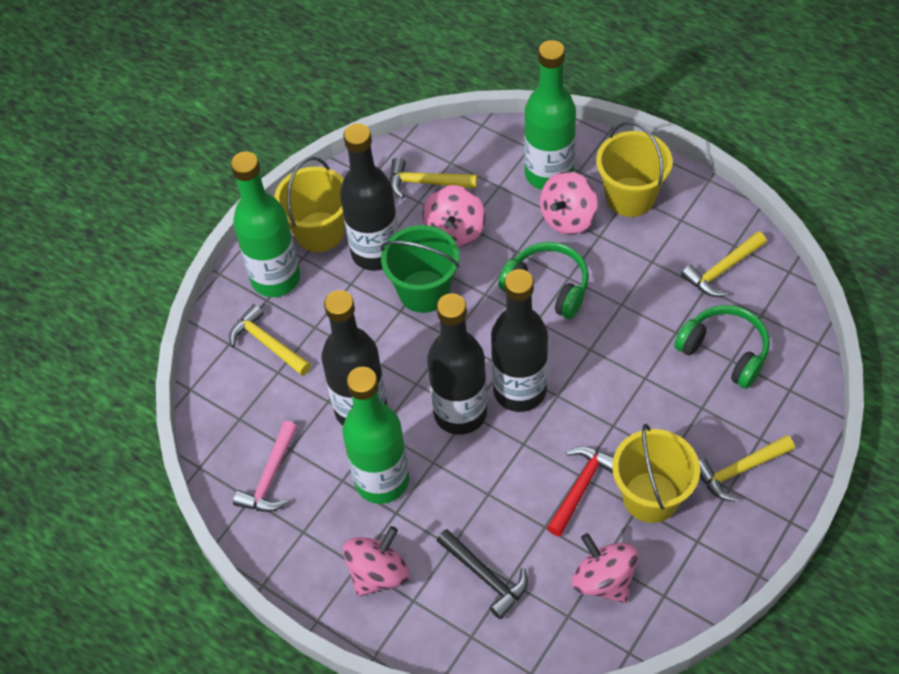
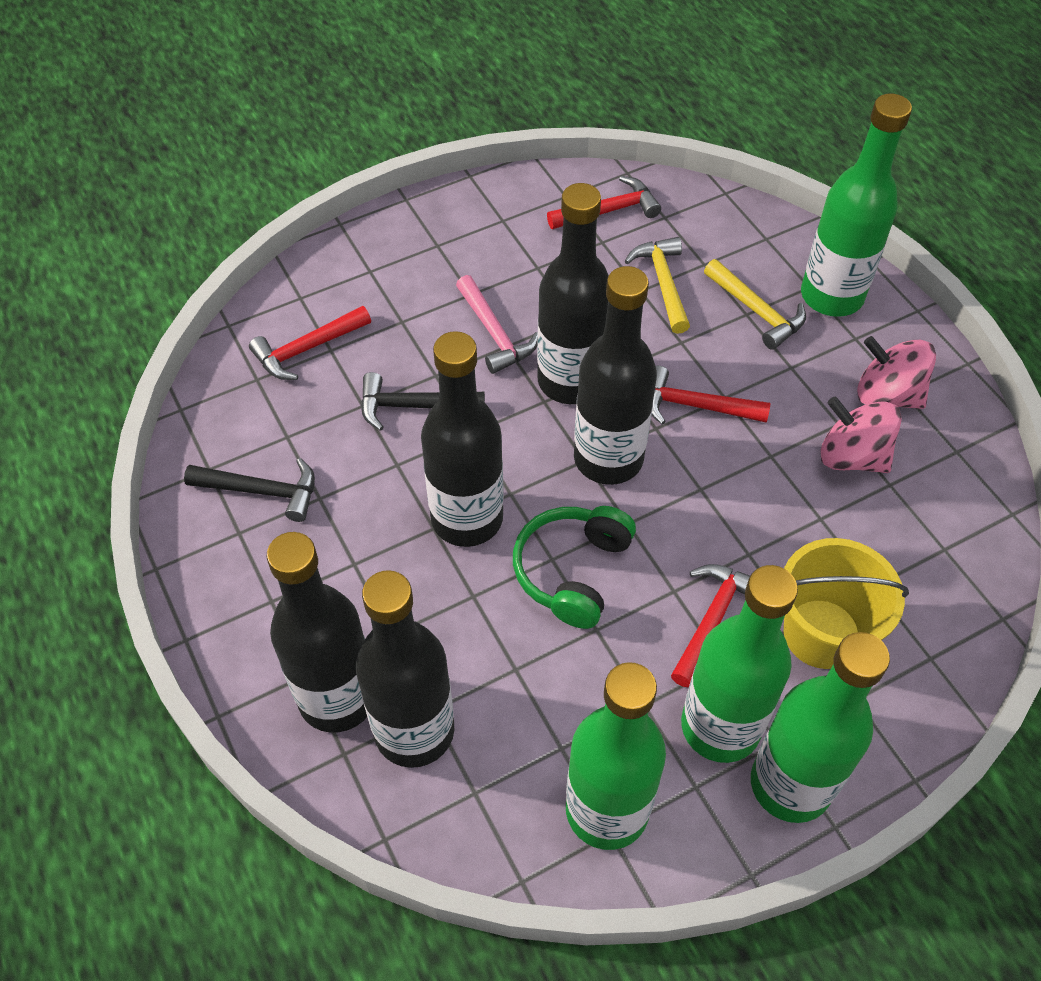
black bottle: [321,290,387,426] [340,123,399,271] [427,293,487,435] [491,269,548,412] = 4 -> [267,532,367,733] [356,570,454,768] [421,331,504,547] [537,183,609,404] [574,266,657,485] = 5
black hammer: [437,529,528,619] = 1 -> [184,458,315,522] [361,372,485,431] = 2
green bottle: [231,152,300,297] [342,367,409,504] [524,40,576,190] = 3 -> [566,662,666,850] [681,565,798,763] [751,632,890,823] [801,93,912,317] = 4
green bucket: [381,225,460,313] = 1 -> none = 0
green headphones: [498,242,589,319] [674,305,770,389] = 2 -> [513,506,636,629] = 1
pink spinning top: [343,526,409,597] [423,185,485,247] [540,171,598,235] [572,533,638,603] = 4 -> [820,397,902,473] [857,336,936,409] = 2
red hammer: [547,446,614,537] = 1 -> [249,306,371,380] [547,176,661,229] [652,366,770,424] [671,564,750,688] = 4
yellow bucket: [274,157,345,252] [596,121,673,217] [612,424,700,523] = 3 -> [784,538,909,669] = 1
yellow hammer: [229,304,311,376] [390,157,477,199] [681,231,767,297] [699,435,795,502] = 4 -> [625,237,690,334] [704,259,806,350] = 2

